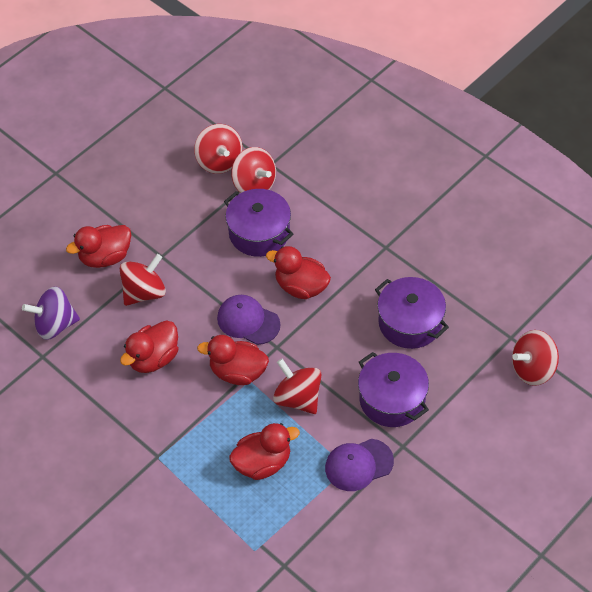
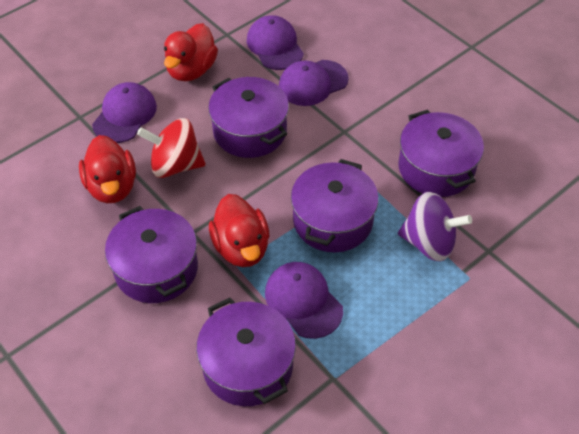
purple cap: [217,295,281,345] [325,439,394,491] = 2 -> [92,82,157,143] [247,15,304,70] [265,262,343,339] [279,60,349,106] = 4
purple pot: [224,189,293,257] [358,352,429,427] [375,277,449,349] = 3 -> [105,206,198,303] [196,298,296,406] [208,77,289,158] [291,159,379,252] [398,110,484,197] = 5
red duck: [66,225,131,268] [120,320,179,373] [197,335,269,385] [229,423,300,480] [266,246,331,299] = 5 -> [79,135,136,203] [164,23,218,81] [209,194,270,267] = 3
red spinning top: [120,254,166,306] [194,124,243,174] [231,147,276,193] [273,358,322,414] [512,330,559,386] = 5 -> [137,118,205,178] = 1

